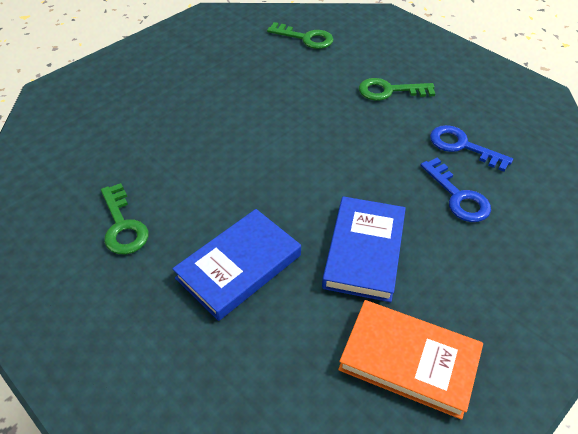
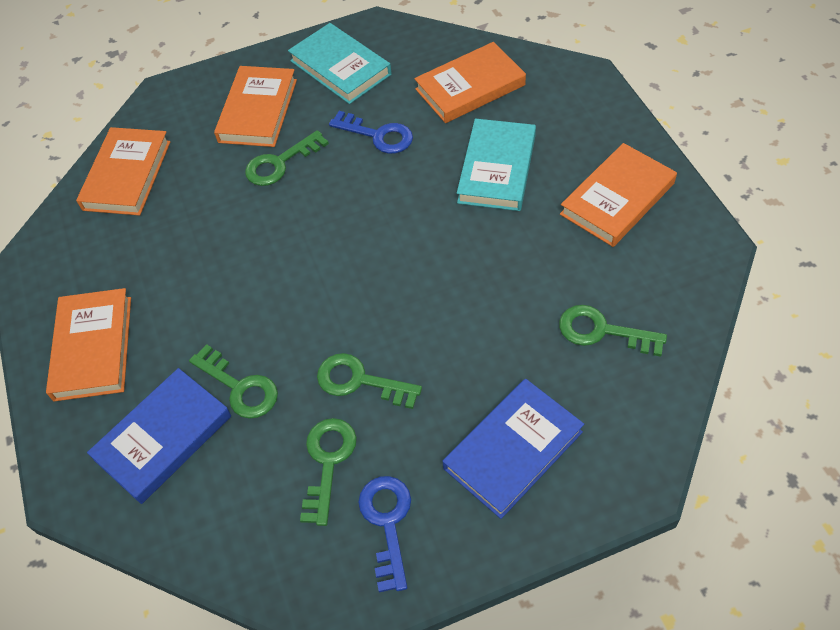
green key: [101,183,148,254] [267,22,333,49] [359,78,435,101] = 3 -> [189,344,278,419] [245,130,329,186] [300,418,357,526] [317,353,422,409] [559,305,667,357] = 5
orange book: [338,300,483,420] = 1 -> [46,288,131,401] [76,127,170,216] [214,66,297,147] [414,42,526,123] [560,143,677,247] = 5
turquoise book: none = 0 -> [288,23,392,104] [457,119,536,211] = 2

